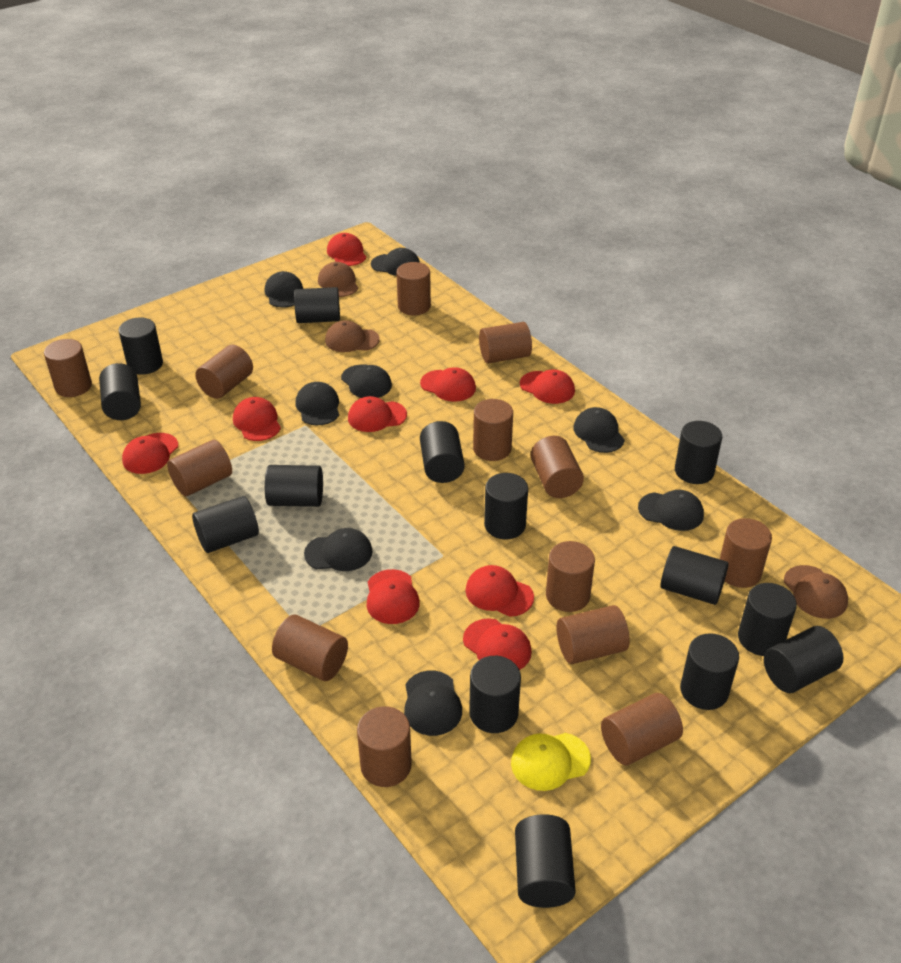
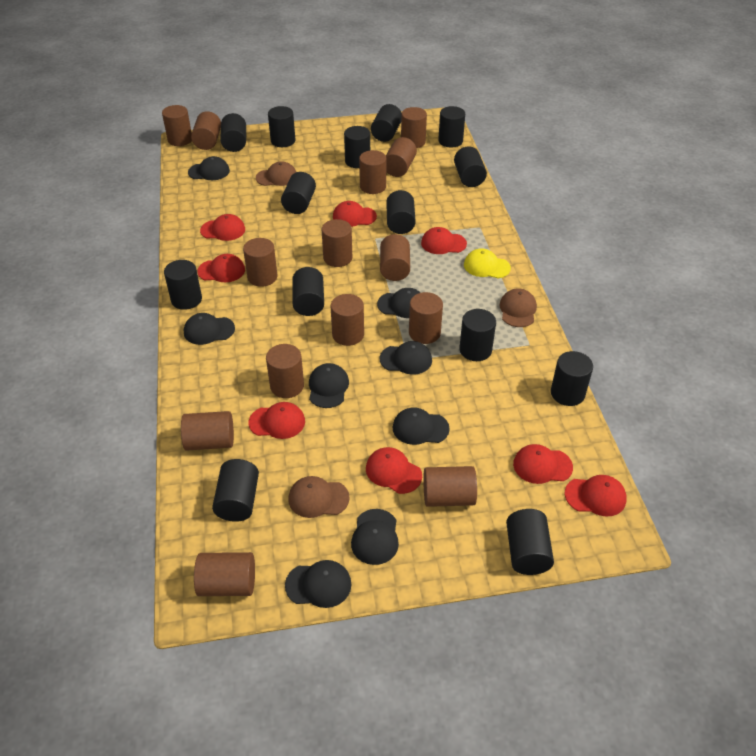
brown cylinder: [44,339,92,397] [167,440,232,496] [195,345,253,399] [272,615,348,681] [357,706,412,787] [396,262,431,315] [473,399,513,461] [479,322,532,364] [531,436,584,498] [546,541,595,612] [557,605,630,664] [601,693,683,766] [720,518,772,588] = 13 -> [162,105,192,146] [181,411,234,451] [191,111,221,150] [194,552,255,596] [243,238,277,287] [266,344,304,398] [322,219,352,267] [331,294,364,346] [359,150,387,194] [380,234,410,281] [386,137,417,177] [401,107,427,148] [409,292,443,344] [423,466,477,507] = 14
red cap: [122,433,178,474] [233,397,281,441] [327,233,366,266] [348,396,407,432] [367,569,420,624] [420,367,476,402] [463,618,532,670] [465,565,534,617] [520,369,575,404] = 9 -> [197,254,245,282] [200,214,245,241] [248,402,305,439] [333,201,377,227] [366,447,422,494] [421,227,467,254] [513,444,573,484] [565,475,627,516] = 8

